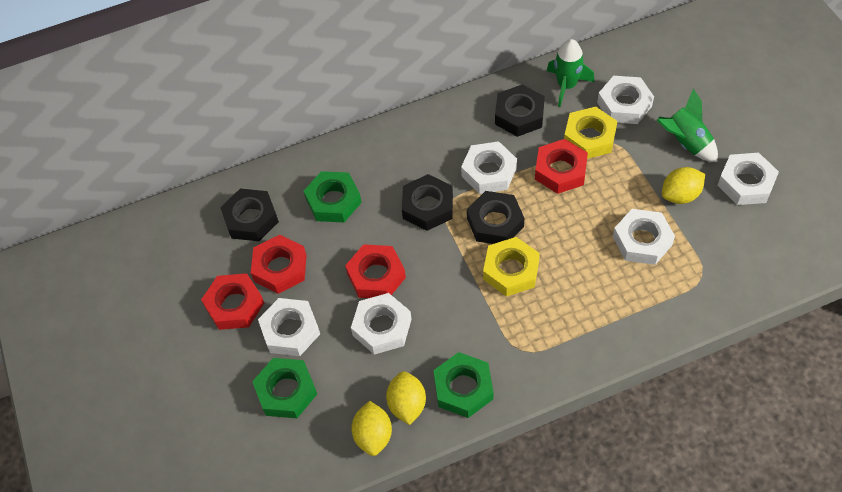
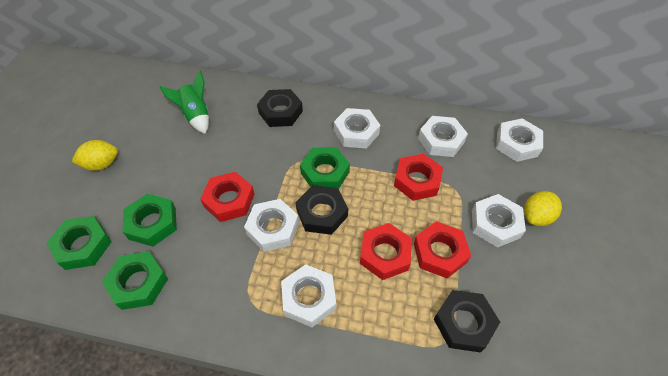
black nut: [220,189,279,241] [402,174,453,231] [467,191,524,244] [495,85,545,137] = 4 -> [257,89,303,127] [296,185,348,235] [434,290,500,353] = 3
green nut: [252,358,317,418] [304,171,362,222] [433,352,493,418] = 3 -> [47,216,112,270] [102,252,168,310] [123,194,177,246] [300,147,350,189] = 4
green rocket: [547,39,594,107] [657,88,718,162] = 2 -> [160,71,209,134] = 1
yellow lemon: [351,401,392,456] [386,371,426,425] [662,167,705,204] = 3 -> [71,140,118,171] [524,191,562,226] = 2
yellow nut: [483,237,540,297] [564,107,617,159] = 2 -> none = 0

